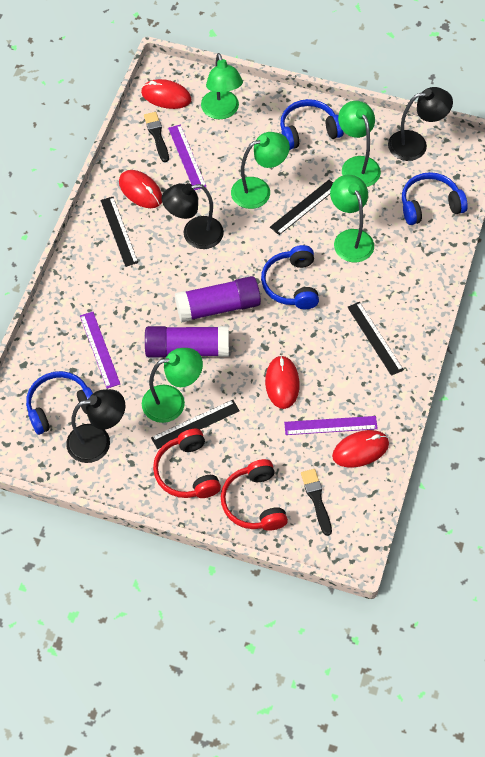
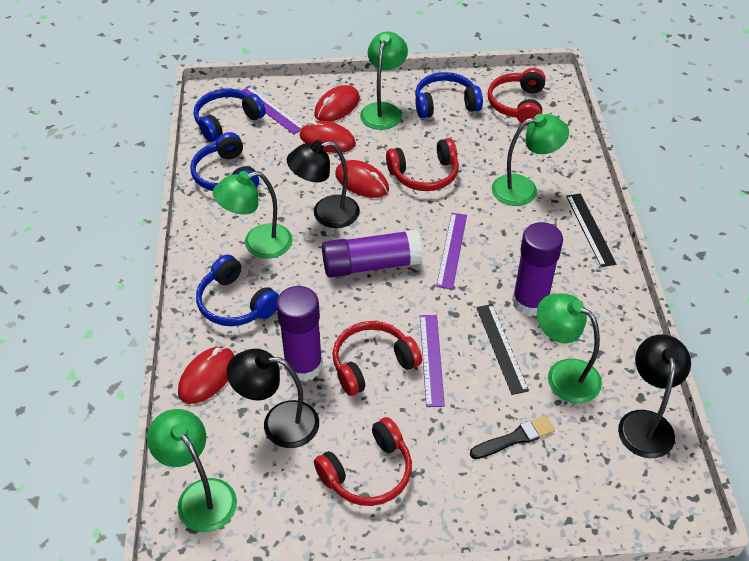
black brush: [144,112,169,162] [301,469,332,536] = 2 -> [470,415,555,459] = 1
black ruler: [100,197,138,267] [151,400,240,449] [270,179,333,235] [347,302,404,376] = 4 -> [476,304,529,395] [566,193,616,267] = 2
purple glue stick: [145,326,229,358] [175,276,261,323] = 2 -> [276,286,323,382] [322,229,422,277] [512,222,563,316] = 3
red headphones: [153,429,221,498] [221,459,288,531] = 2 -> [314,417,412,506] [332,321,422,396] [386,138,459,191] [488,68,545,126] = 4

